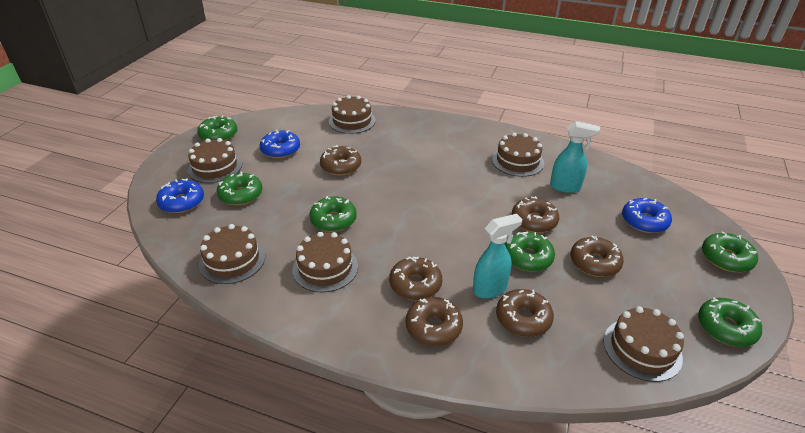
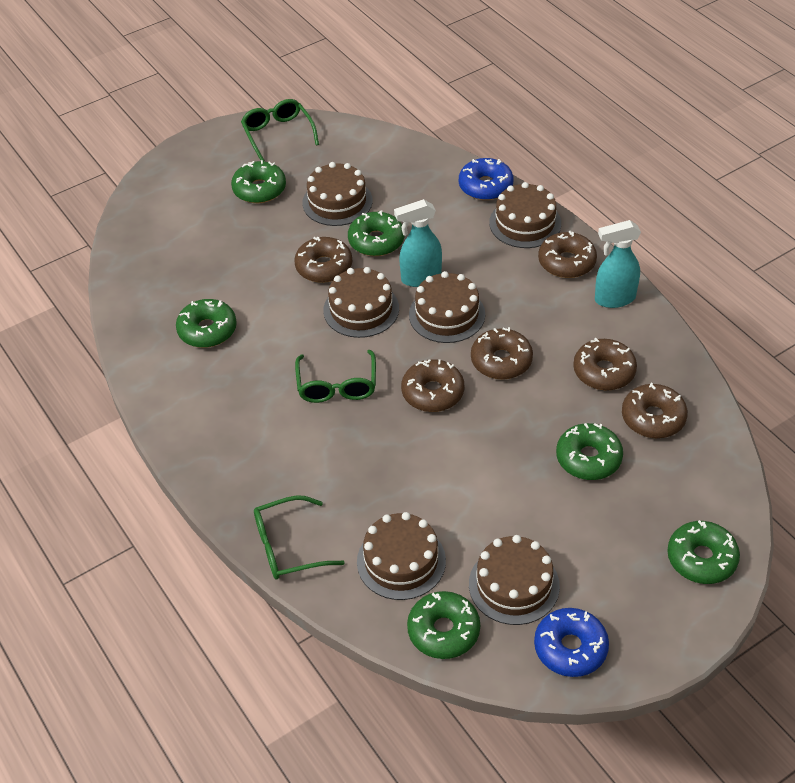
blue donut: [156,178,204,213] [260,130,300,158] [622,198,672,233] = 3 -> [459,158,513,200] [534,608,609,677] = 2
green glasses: none = 0 -> [241,99,319,161] [254,495,345,580] [295,350,376,403] = 3

